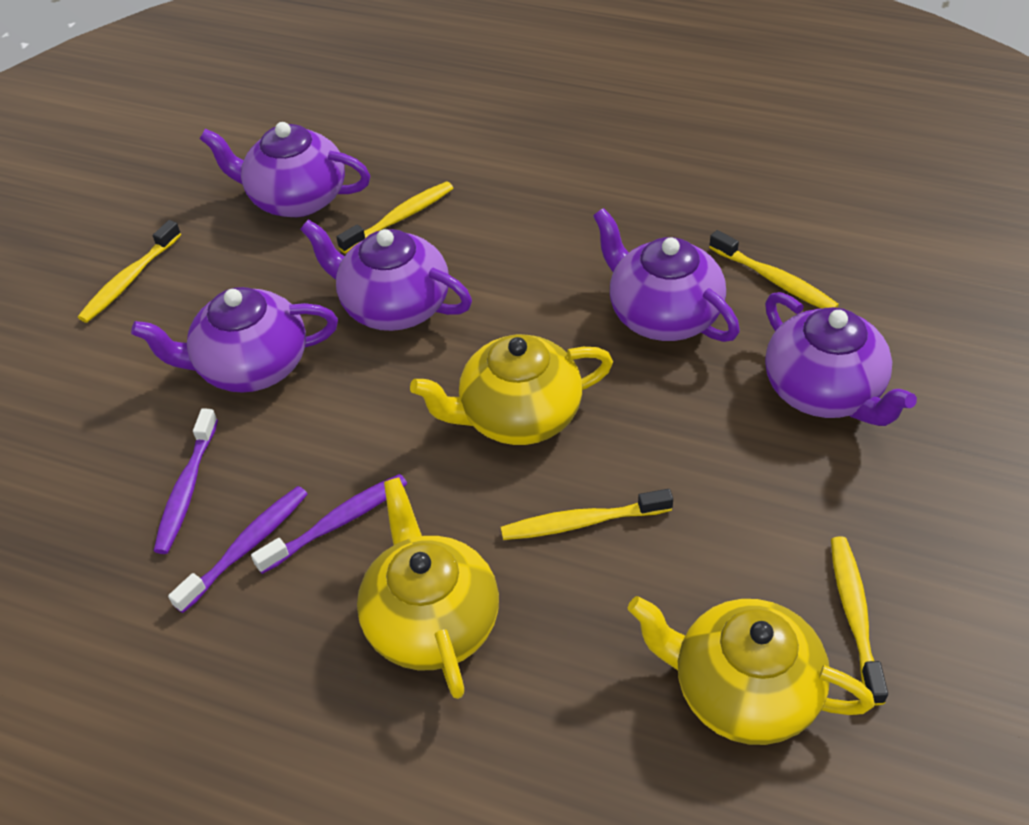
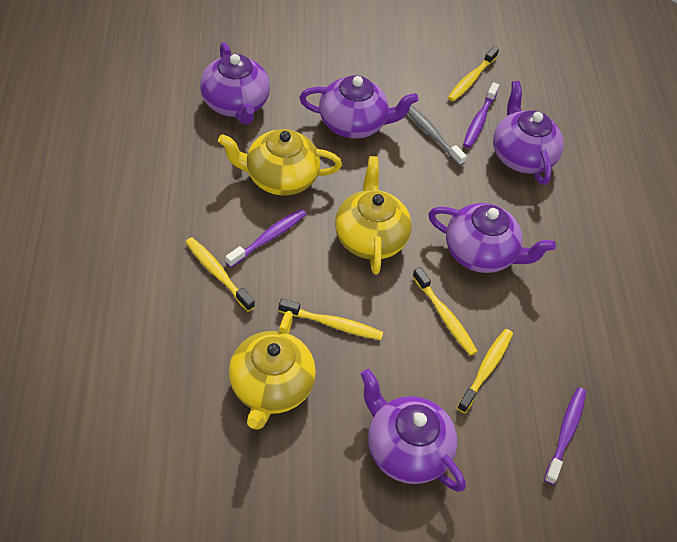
grey toothbrush: none = 0 -> [408,105,467,166] = 1

